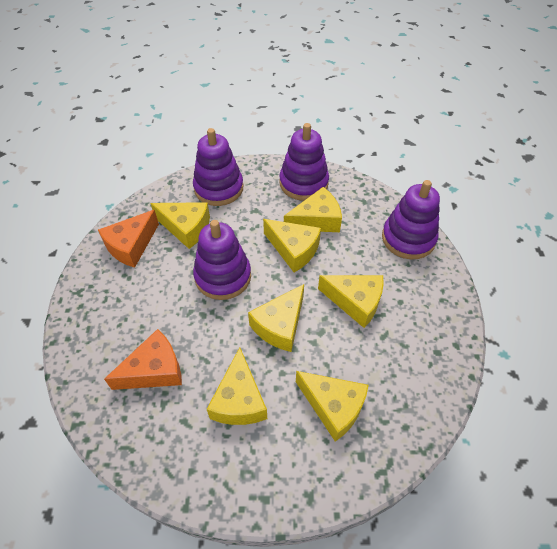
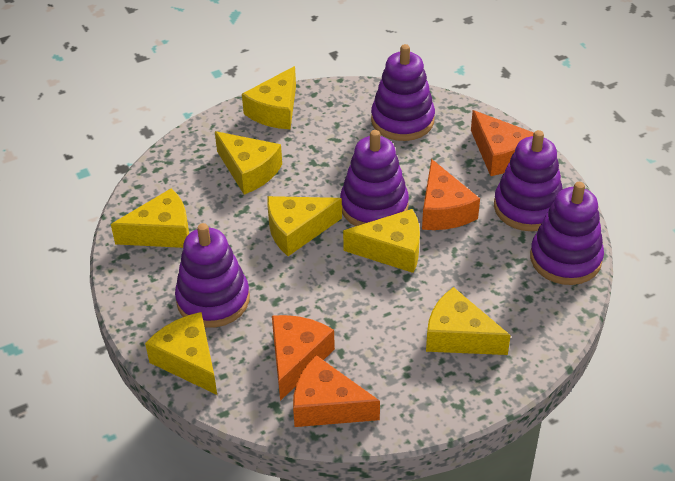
orange cheese: [98,210,159,268] [104,329,182,390] = 2 -> [272,315,335,401] [293,355,380,427] [422,159,480,230] [471,110,534,176] = 4
purple stacking toy: [193,128,243,206] [193,220,251,300] [279,123,329,201] [382,180,440,259] = 4 -> [175,223,250,328] [340,130,409,226] [371,44,435,141] [494,130,562,231] [530,182,604,285] = 5

